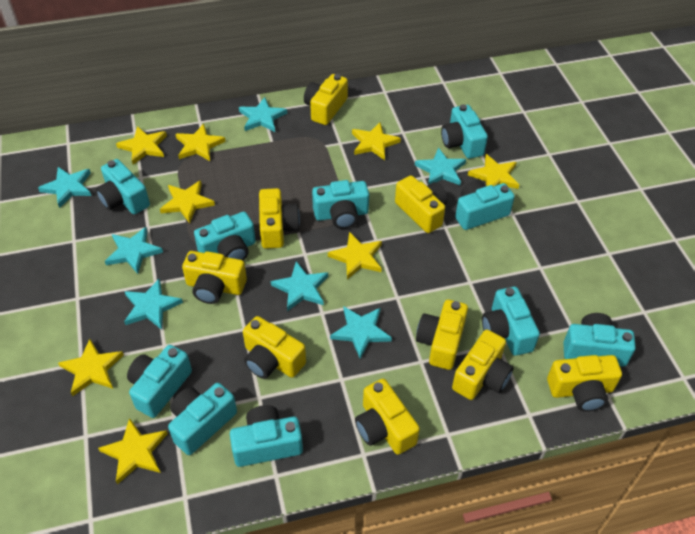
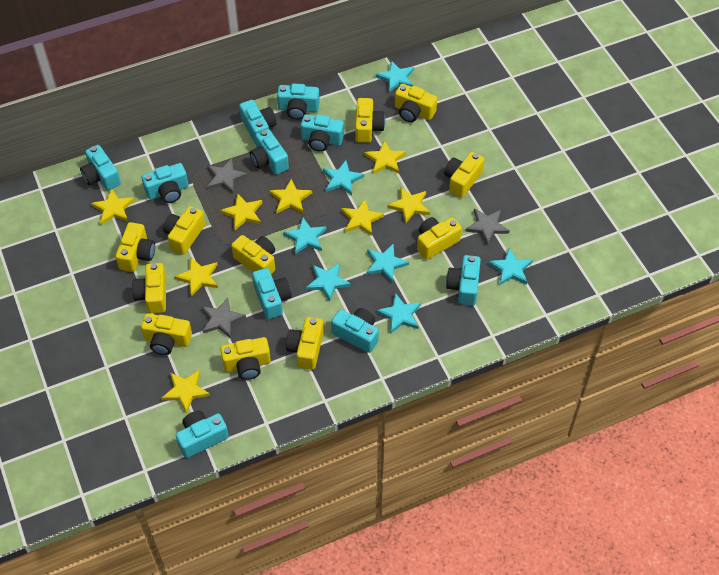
grey star: none = 0 -> [202,298,246,338] [207,158,248,194] [465,209,509,245] = 3
yellow camera: [182,251,247,304] [243,316,306,379] [259,188,300,249] [304,74,348,125] [355,379,420,455] [395,175,448,233] [416,300,468,370] [452,330,514,400] [547,355,622,412] = 9 -> [116,222,155,272] [132,263,166,313] [141,313,192,355] [163,206,205,255] [220,337,271,380] [231,235,275,274] [286,317,324,370] [355,98,385,143] [395,84,437,122] [417,217,462,260] [444,152,484,198] = 11

